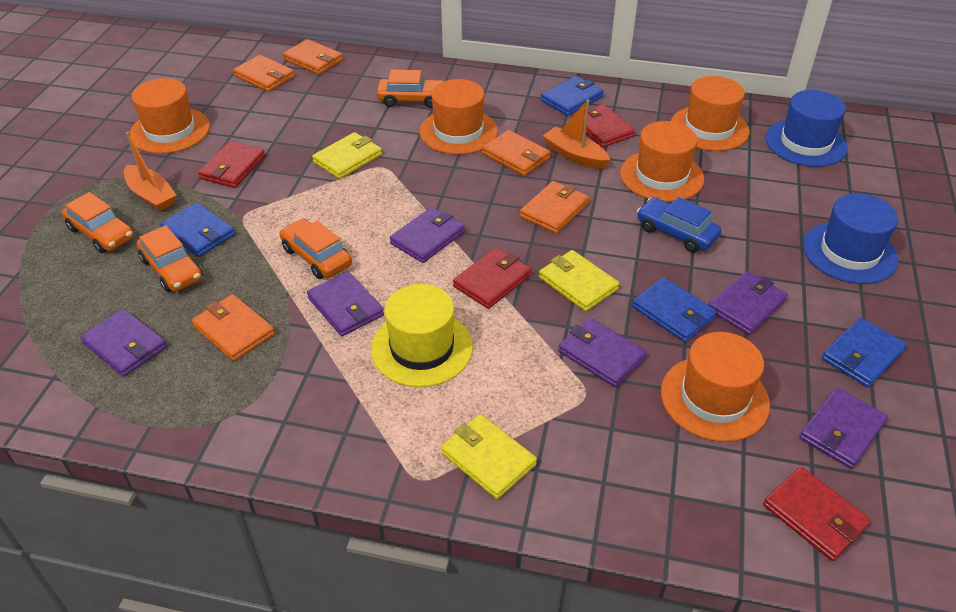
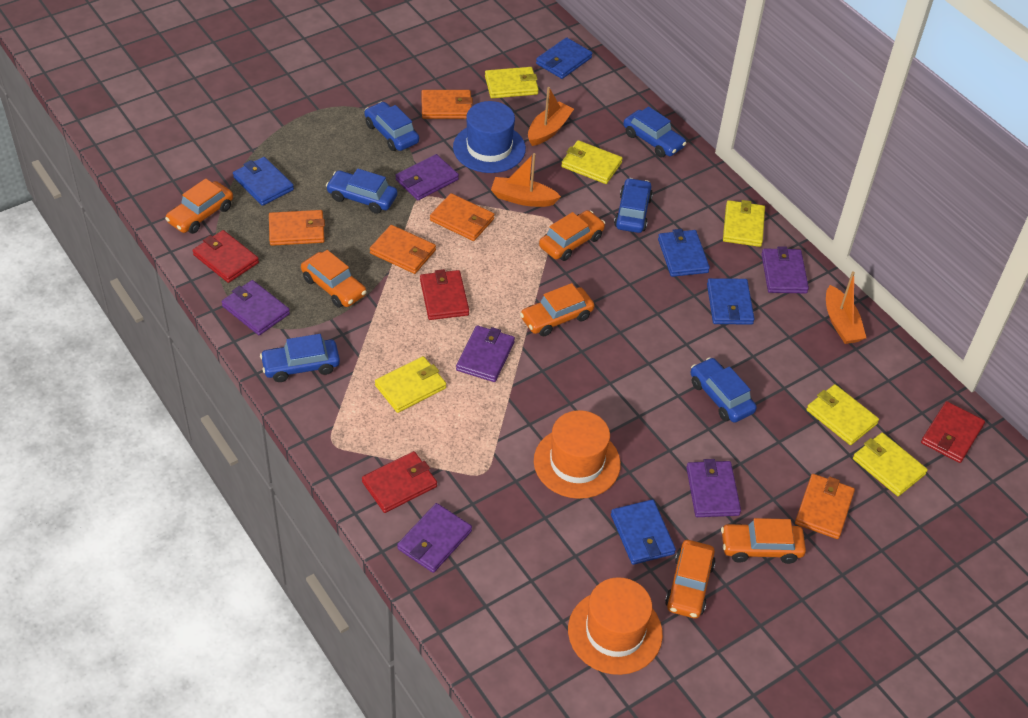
blue car: [637,197,721,253] = 1 -> [260,334,340,382] [326,169,397,214] [364,102,419,151] [614,178,653,233] [623,106,687,157] [691,357,757,423] = 6
blue hat: [765,90,848,167] [803,193,898,284] = 2 -> [453,101,526,173] = 1
blue wallet: [160,203,235,257] [541,76,604,116] [632,277,717,342] [822,317,907,387] = 4 -> [233,157,294,206] [536,37,592,79] [611,499,676,565] [658,229,710,277] [707,278,754,324] = 5
orange boat: [124,132,177,211] [543,100,610,169] = 2 -> [491,153,561,207] [528,87,574,146] [826,271,866,344] = 3
orange car: [62,192,134,253] [137,225,203,292] [279,219,352,279] [377,69,444,108] = 4 -> [165,179,233,234] [301,250,367,308] [520,283,595,336] [539,210,605,261] [665,540,716,618] [721,518,806,564] = 6
orange hat: [130,78,210,154] [419,79,498,155] [620,121,704,202] [661,332,770,442] [671,76,750,151] = 5 -> [534,410,621,499] [568,577,663,675] = 2
yellow hat: [371,284,473,387] = 1 -> none = 0
yellow wallet: [312,132,382,179] [441,414,537,499] [539,250,619,311] = 3 -> [375,356,446,413] [485,67,539,98] [561,140,623,184] [723,200,765,247] [807,384,879,445] [853,433,928,496] = 6

